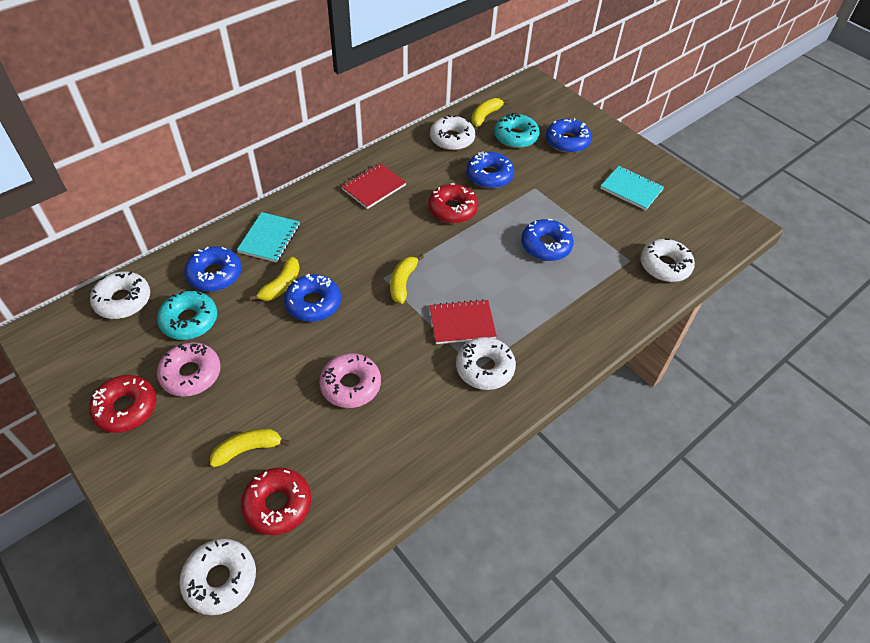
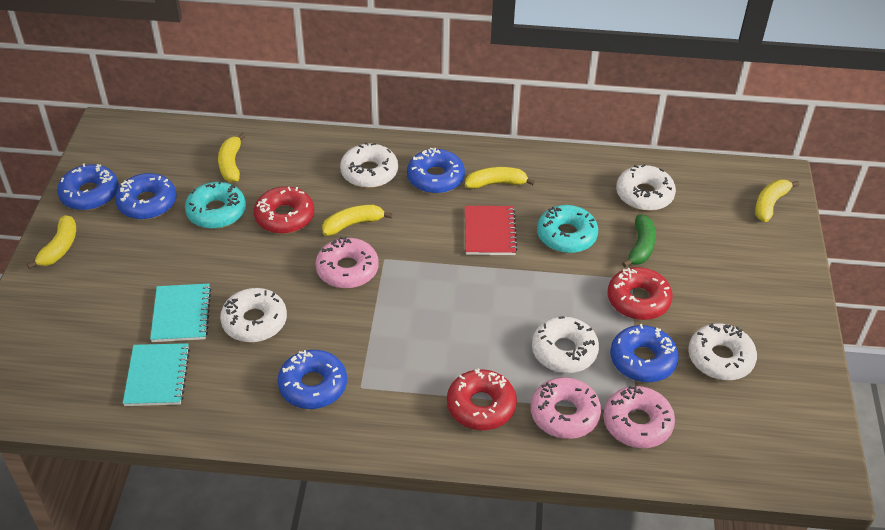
green banana: none = 0 -> [622,215,656,267] = 1
pink donut: [157,342,221,397] [319,353,381,408] = 2 -> [315,237,379,288] [531,377,601,439] [603,386,675,448] = 3
red notebook: [341,163,406,209] [429,299,497,344] = 2 -> [465,206,518,255] = 1
yellow banana: [210,429,290,467] [249,257,300,301] [390,254,424,304] [471,98,509,127] = 4 -> [27,215,76,269] [218,133,245,182] [322,205,393,236] [465,167,535,189] [755,180,799,222] = 5

